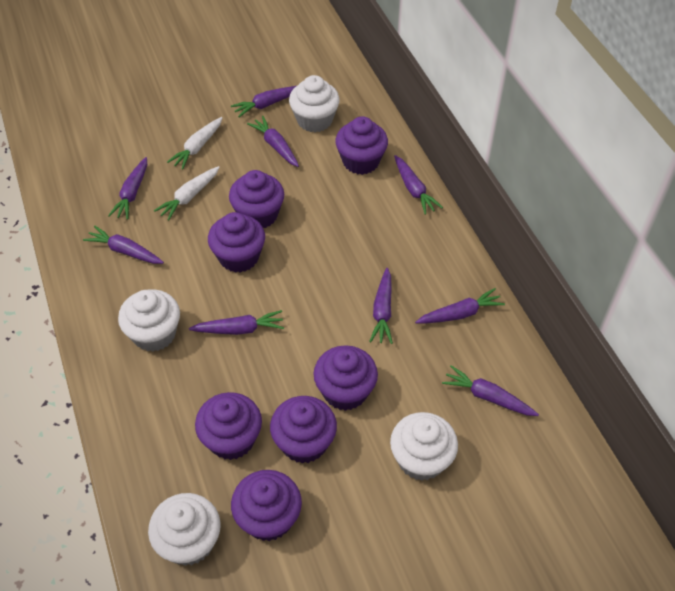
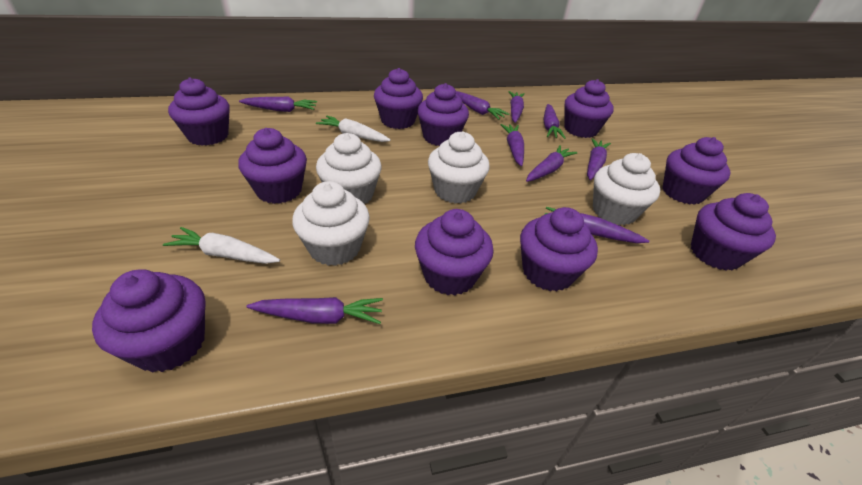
purple cupcake: [195,392,262,460] [208,212,265,273] [229,170,284,228] [231,470,302,541] [270,396,337,464] [314,345,378,411] [335,116,388,175] = 7 -> [92,270,205,372] [168,77,230,146] [238,128,307,204] [374,68,423,129] [415,209,494,295] [417,83,469,146] [520,207,598,292] [565,79,614,138] [662,137,731,205] [691,193,776,270] = 10

